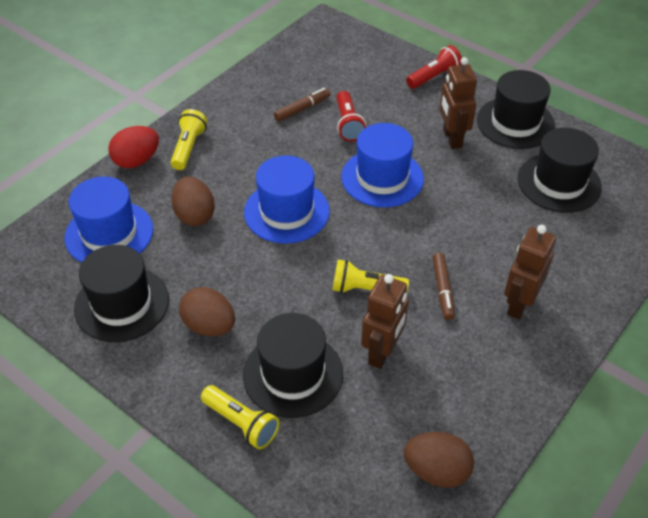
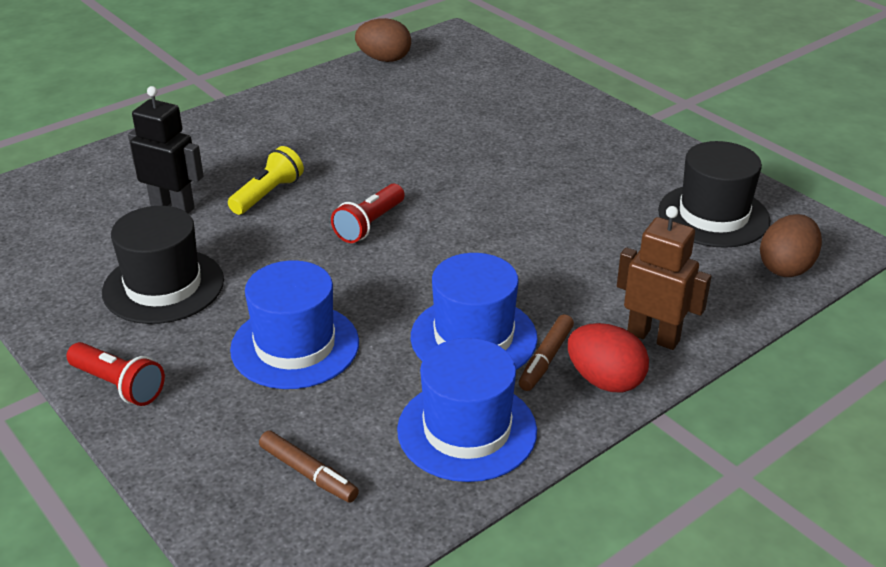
black hat: [74,245,169,342] [243,313,343,418] [477,70,555,149] [518,128,602,213] = 4 -> [102,206,224,324] [658,141,770,248] = 2
black robot: none = 0 -> [128,86,204,214] = 1
brown egg: [171,177,215,226] [179,287,235,336] [404,432,474,488] = 3 -> [355,18,411,62] [760,214,822,277] = 2
brown robot: [361,274,409,369] [439,57,477,149] [504,225,556,320] = 3 -> [617,206,711,350] = 1
yellow flashlight: [171,109,207,170] [201,385,280,450] [332,259,409,293] = 3 -> [228,146,304,215] = 1

